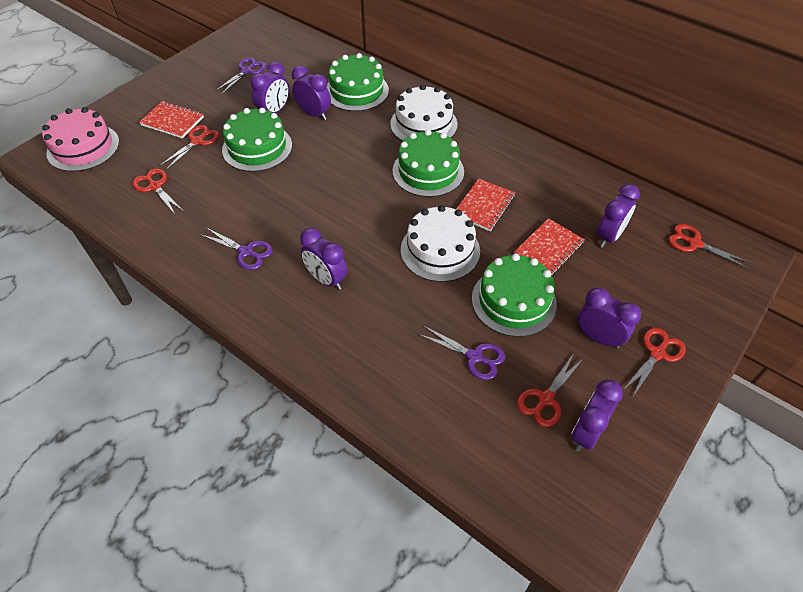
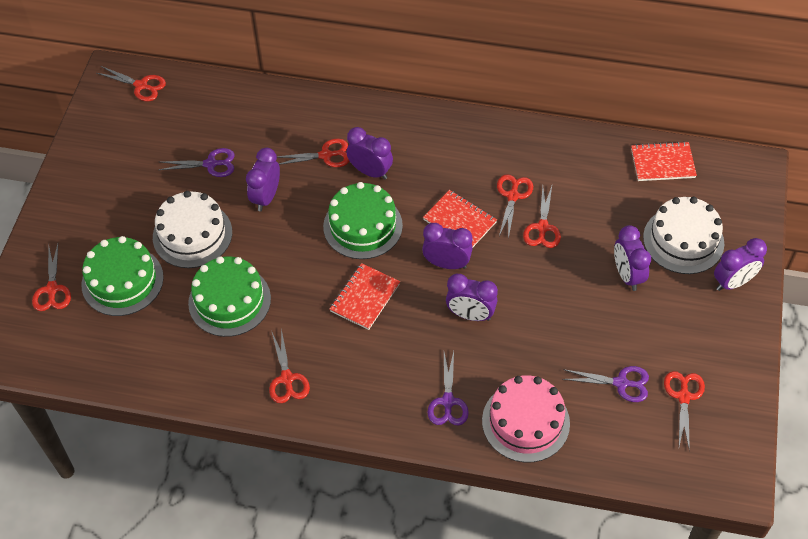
green cake: [222,108,292,172] [327,53,389,111] [392,130,464,197] [472,254,557,337] = 4 -> [81,236,164,316] [188,256,271,337] [323,182,403,259] = 3
red scissors: [132,168,183,214] [159,125,220,170] [517,353,584,427] [623,328,686,396] [668,224,752,269] = 5 -> [32,244,71,311] [97,66,166,101] [269,329,310,403] [277,139,350,167] [497,174,533,239] [523,186,561,248] [664,371,705,451] = 7

